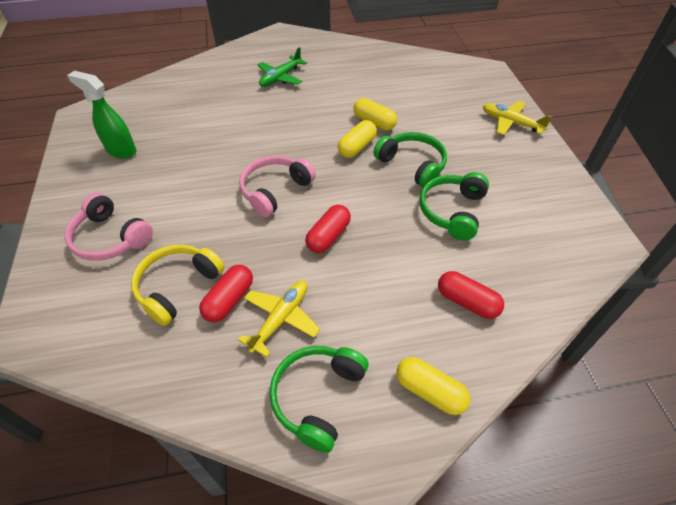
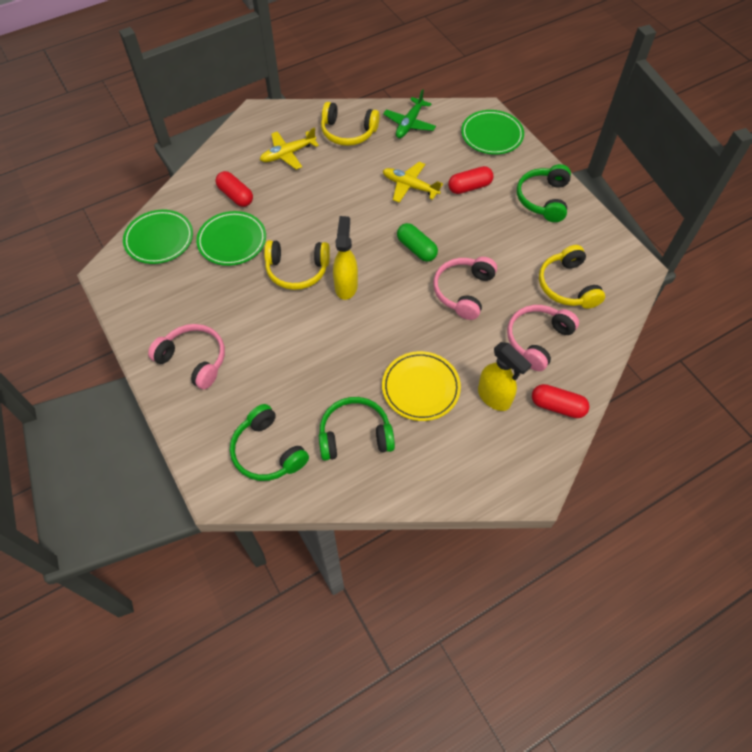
green capsule: none = 0 -> [397,223,438,262] = 1
green plate: none = 0 -> [123,210,193,264] [196,211,266,266] [461,110,524,155] = 3
green spray bottle: [67,71,136,159] = 1 -> none = 0
pink headphones: [65,193,153,261] [239,156,316,217] = 2 -> [148,324,225,389] [433,257,497,320] [507,305,579,371] = 3
yellow capsule: [338,120,377,158] [353,98,397,131] [396,357,470,415] = 3 -> none = 0
yellow headphones: [131,245,224,326] = 1 -> [264,240,330,290] [321,102,380,146] [539,245,605,309] = 3
yellow plate: none = 0 -> [382,351,461,421] = 1
yellow spray bottle: none = 0 -> [333,216,358,300] [478,342,532,411] = 2

